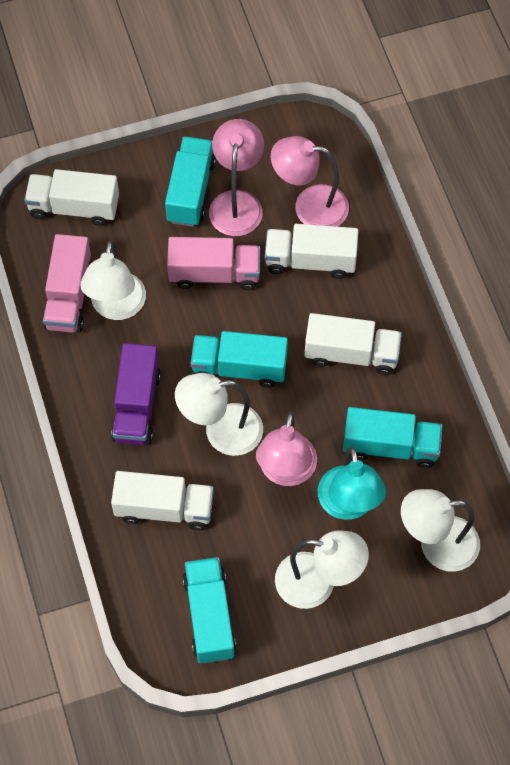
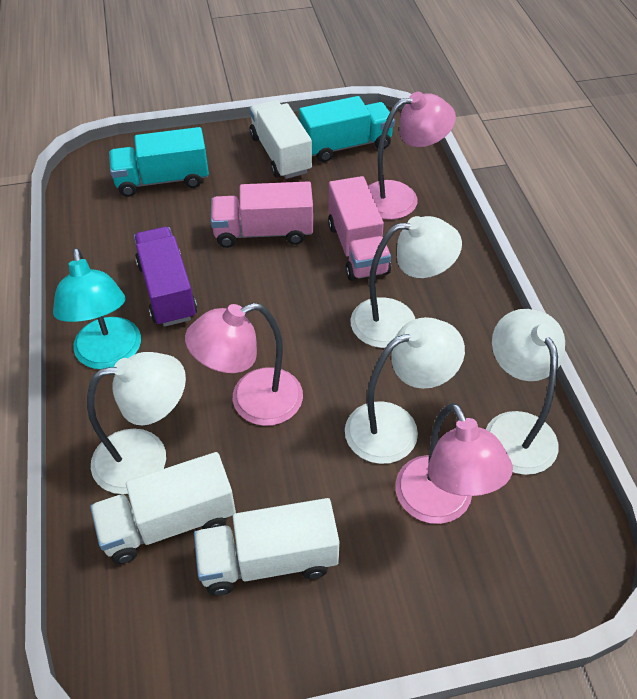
turquoise truck: [165,136,216,227] [183,557,236,663] [191,331,288,388] [343,407,443,468] = 4 -> [109,127,209,197] [299,96,395,162] = 2
white truck: [24,169,119,226] [111,471,214,530] [265,224,359,279] [304,313,402,375] = 4 -> [90,452,236,564] [194,498,340,596] [249,100,312,179] = 3

